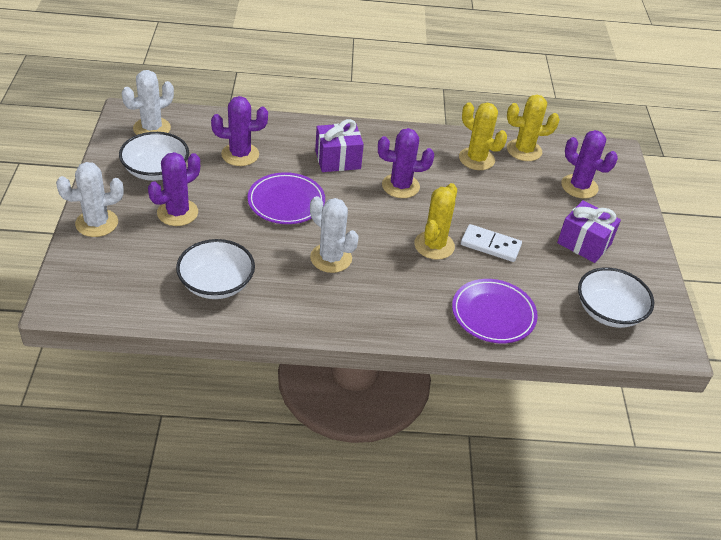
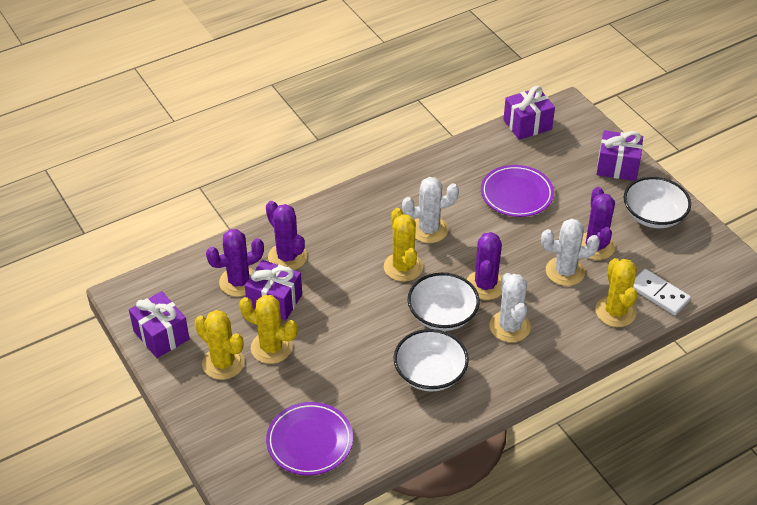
purple gift: [315,119,364,172] [557,200,621,263] = 2 -> [129,291,190,358] [245,260,302,321] [503,86,555,140] [597,130,643,181] = 4
yellow cactus: [414,183,457,260] [459,102,507,170] [507,95,560,161] = 3 -> [195,310,245,380] [239,295,298,364] [384,208,423,282] [595,258,637,327] = 4

